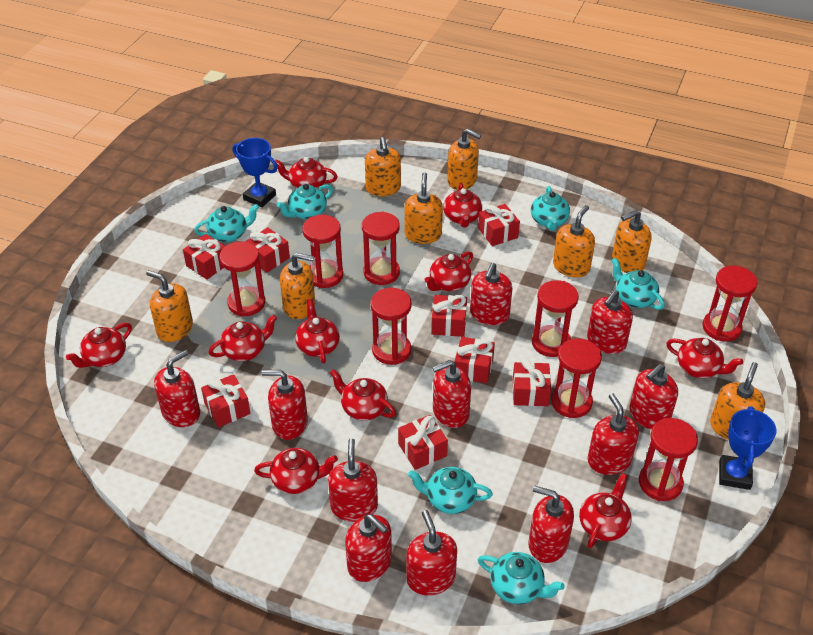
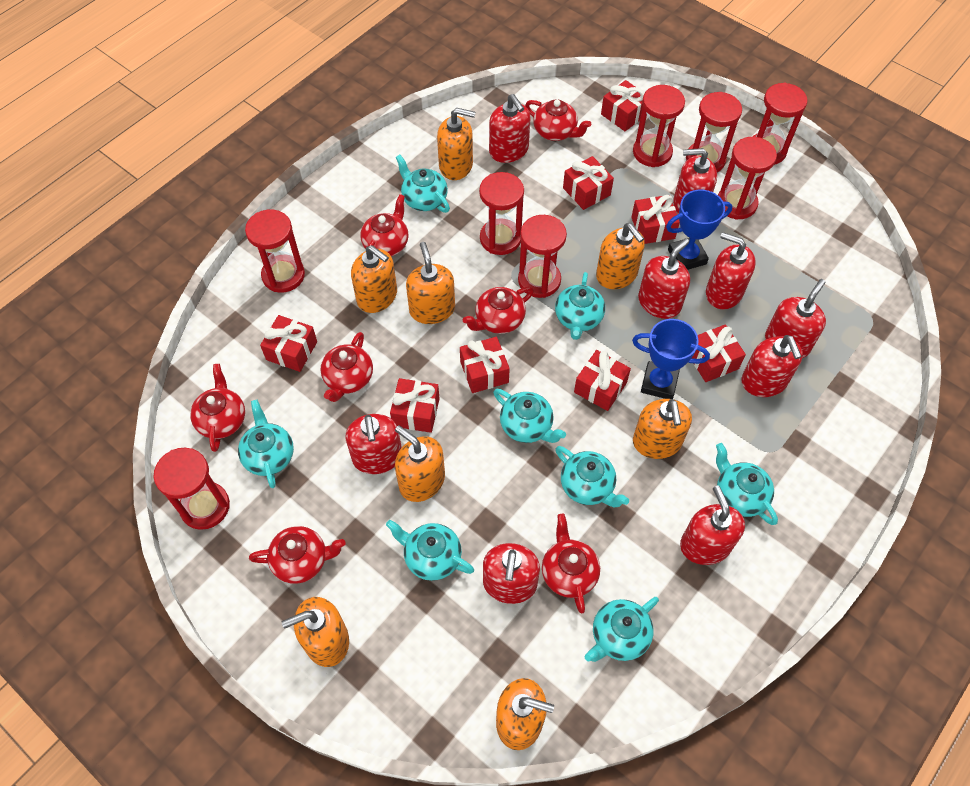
red soap dispenser: [154,350,200,427] [261,370,308,440] [328,438,378,522] [345,514,392,582] [407,510,457,596] [432,360,471,428] [470,263,513,325] [528,485,574,563] [587,290,633,354] [588,394,639,475] [629,364,678,430] = 11 -> [346,414,402,474] [483,543,540,604] [489,94,531,163] [638,238,690,319] [673,148,717,214] [680,486,745,565] [706,232,756,310] [742,335,803,397] [765,279,826,358] = 9
red teapot: [66,323,132,368] [208,315,277,361] [254,448,338,494] [275,157,338,189] [295,299,340,364] [330,369,396,421] [425,251,473,291] [443,183,482,228] [579,473,632,548] [666,338,743,378] = 10 -> [190,364,245,452] [249,526,346,584] [321,332,373,402] [360,194,408,256] [463,286,534,334] [525,99,591,141] [542,514,600,613] = 7
turquoise teapot: [194,204,259,242] [277,184,333,220] [408,467,493,514] [478,552,565,604] [531,186,570,231] [611,258,665,310] = 6 -> [238,400,294,488] [386,520,474,581] [395,154,450,213] [493,389,566,443] [555,272,605,340] [555,446,629,507] [585,597,659,662] [716,443,778,525] = 8

